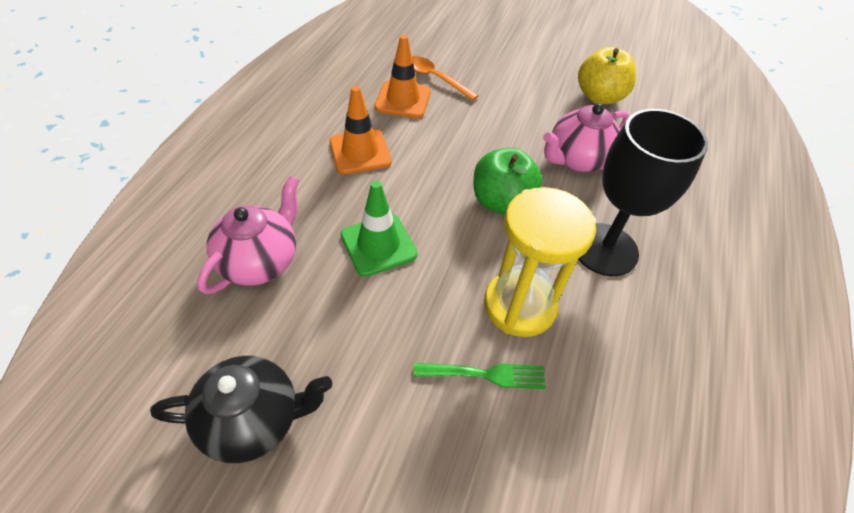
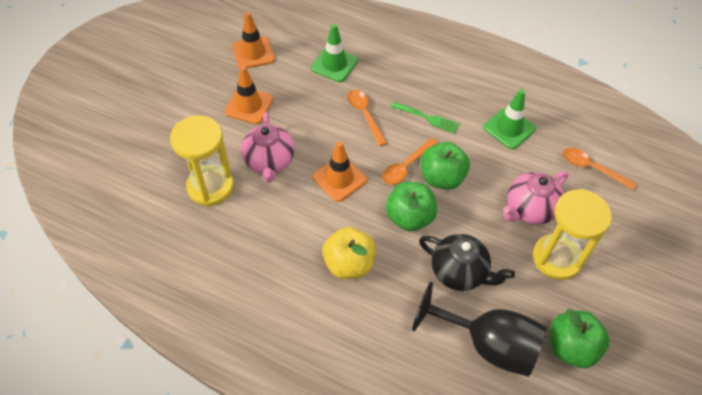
green apple: [474,148,542,215] = 1 -> [386,182,437,231] [421,142,470,190] [550,309,610,368] = 3
green traffic cone: [341,181,418,277] = 1 -> [311,24,358,82] [483,89,536,149] = 2
orange spoon: [412,56,479,101] = 1 -> [347,90,387,146] [382,138,438,185] [563,148,637,190] = 3
orange traffic cone: [330,86,392,174] [374,35,431,118] = 2 -> [224,66,273,124] [232,12,275,69] [312,141,367,202] = 3
yellow hourglass: [484,187,596,337] = 1 -> [170,115,234,206] [533,189,612,280] = 2

